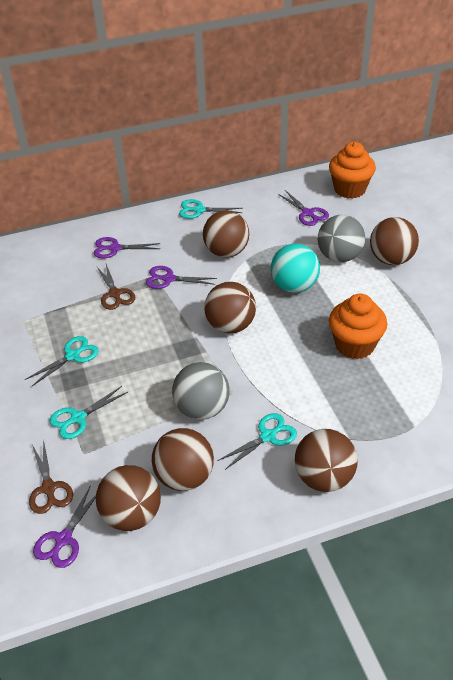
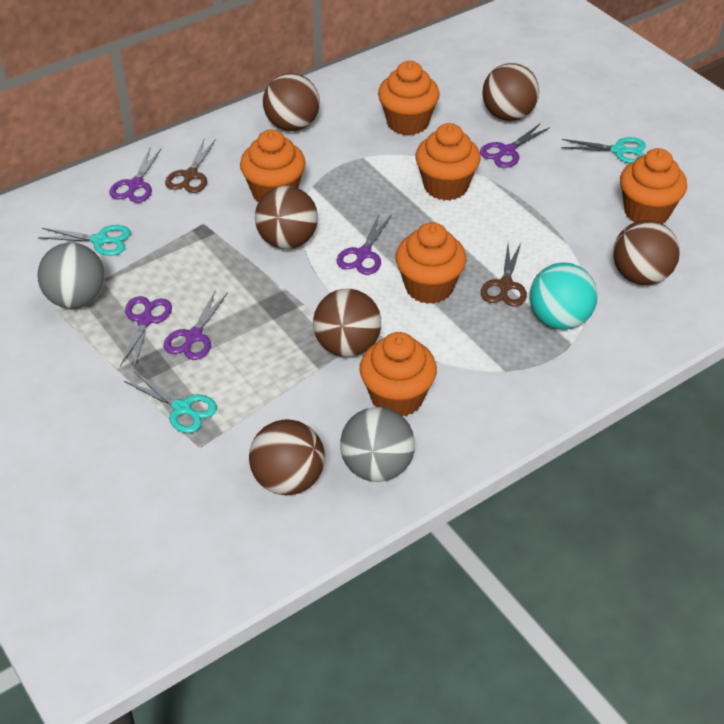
orange cupcake: [329,142,376,199] [329,294,387,359] = 2 -> [240,129,306,202] [360,332,437,416] [378,61,440,135] [396,222,466,304] [415,123,481,201] [620,148,687,223] = 6
purple scissors: [33,485,96,568] [94,237,161,258] [146,266,217,289] [278,190,329,226] = 4 -> [110,148,162,203] [120,296,172,369] [163,290,228,360] [337,215,391,275] [480,123,550,168] = 5
turquoise scissors: [25,336,99,387] [49,386,128,439] [179,199,242,219] [217,413,297,470] = 4 -> [38,225,131,256] [124,371,217,433] [561,137,646,164] = 3

